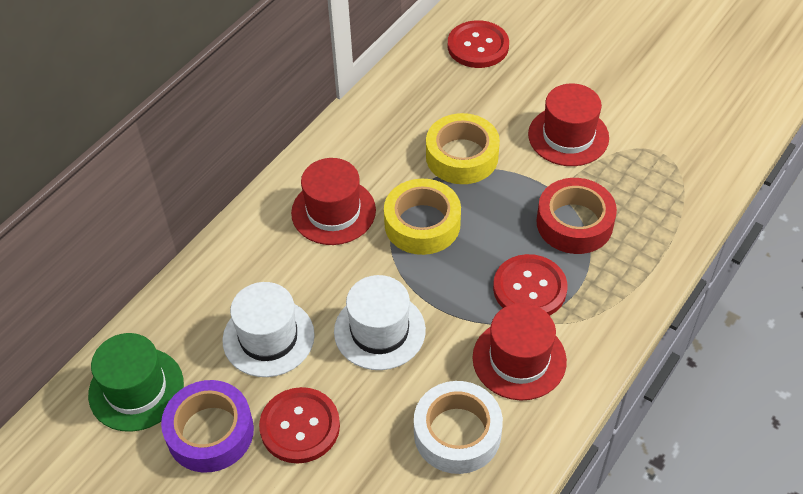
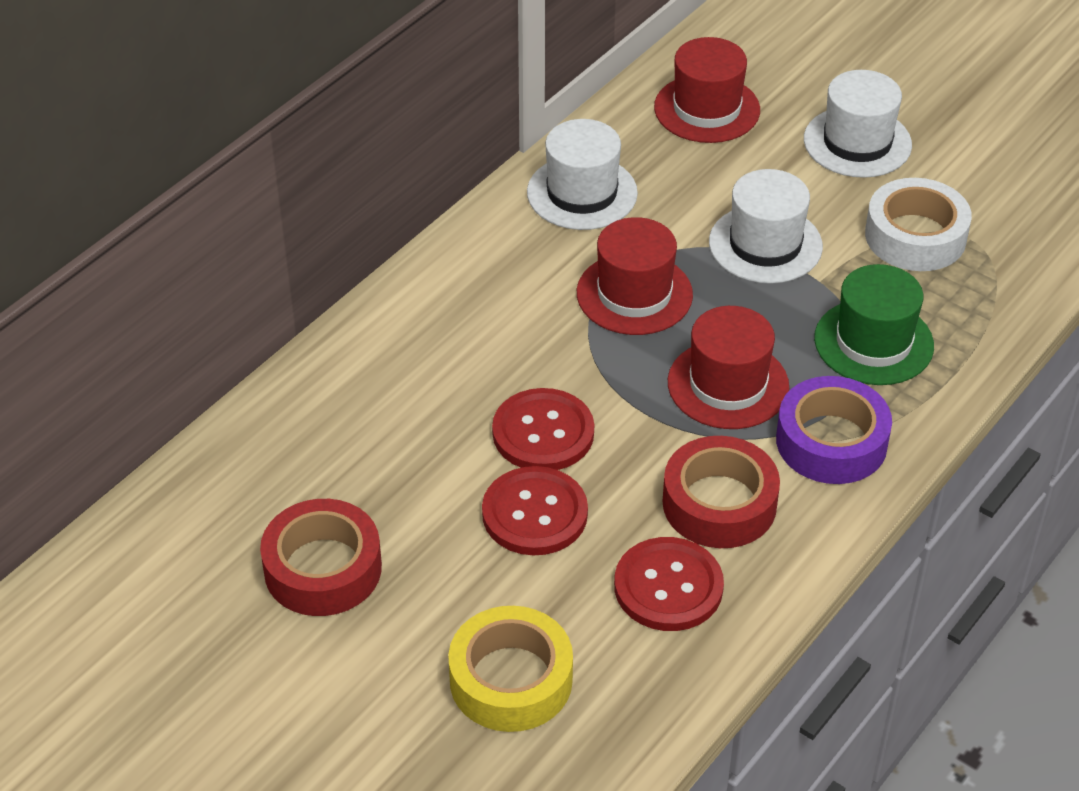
red tape: [536,178,617,254] = 1 -> [260,499,382,616] [663,436,780,548] = 2
white hat: [222,282,315,377] [334,275,426,370] = 2 -> [527,119,638,230] [709,169,823,284] [804,70,912,178] = 3
yellow tape: [384,179,461,255] [426,113,500,184] = 2 -> [448,606,573,732] = 1

